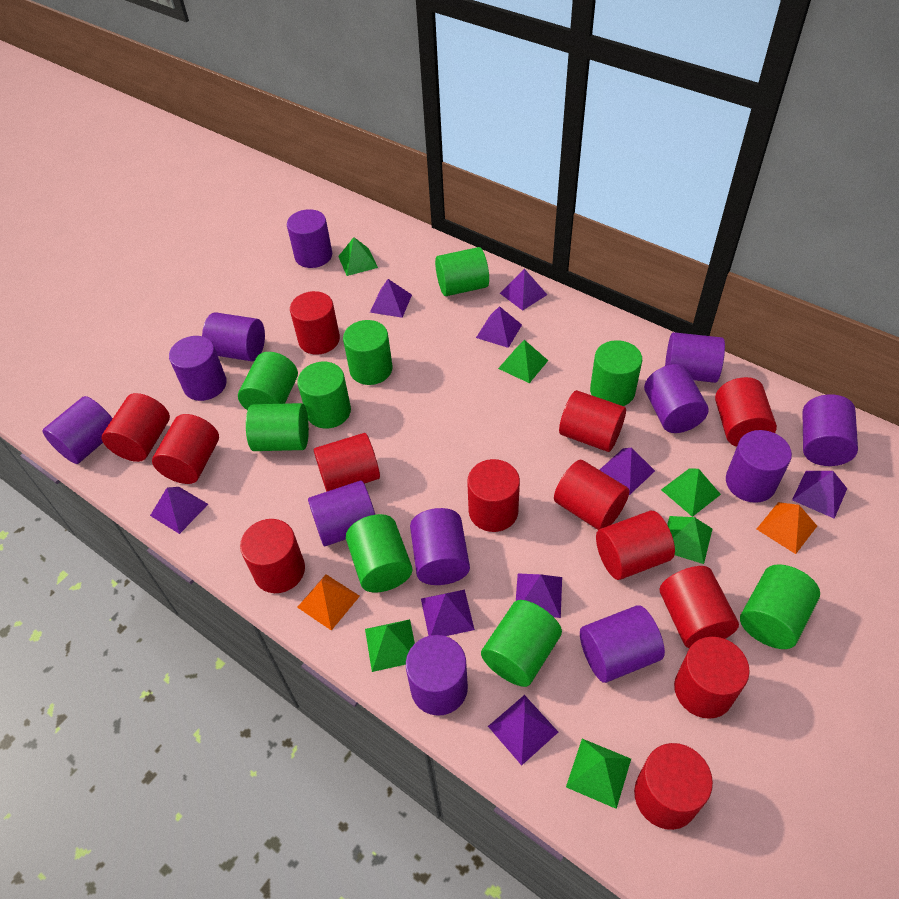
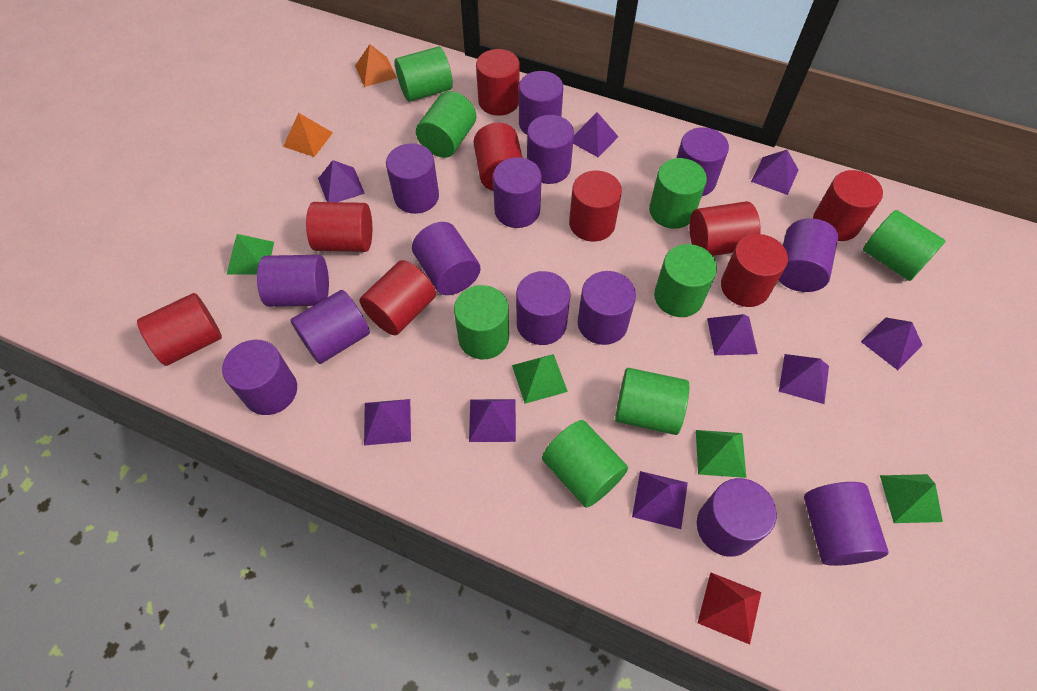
green cylinder: [238,352,298,410] [246,403,309,451] [297,362,351,429] [343,320,392,385] [346,514,412,593] [435,247,489,296] [481,600,562,687] [590,340,642,406] [740,564,820,649] = 9 -> [395,46,453,102] [416,91,476,158] [454,285,509,359] [542,420,628,508] [615,368,689,435] [649,158,707,229] [654,244,717,317] [863,210,945,281] = 8
green pyramid: [338,237,378,276] [365,619,415,672] [498,340,548,383] [566,739,631,809] [661,468,721,517] [667,516,712,564] = 6 -> [227,234,274,275] [512,354,568,404] [696,430,746,478] [880,474,943,523] = 4
purple cylinder: [42,396,113,464] [169,336,227,401] [202,312,265,362] [287,209,332,268] [308,481,375,546] [406,635,468,716] [410,508,470,585] [580,605,665,683] [644,364,708,433] [665,332,725,383] [726,430,792,503] [803,395,858,466] = 12 -> [222,340,297,415] [257,255,329,307] [290,290,370,364] [386,143,439,214] [412,222,481,295] [493,157,542,228] [516,271,571,345] [519,71,563,135] [527,115,574,184] [578,271,636,345] [677,127,729,196] [697,478,777,557] [779,218,838,292] [804,482,888,566] = 14
red cylinder: [102,393,170,462] [152,414,219,484] [240,519,305,593] [290,291,340,355] [314,433,380,492] [467,459,520,532] [554,460,629,530] [559,390,626,452] [596,511,675,580] [634,743,713,830] [660,566,739,648] [674,637,750,719] [715,377,777,446] = 13 -> [137,293,222,366] [306,202,372,252] [360,260,436,336] [474,123,523,191] [476,49,520,116] [569,171,622,241] [690,201,761,256] [721,234,788,307] [813,170,883,241] = 9
red pyramid: none = 0 -> [698,572,761,645] = 1

